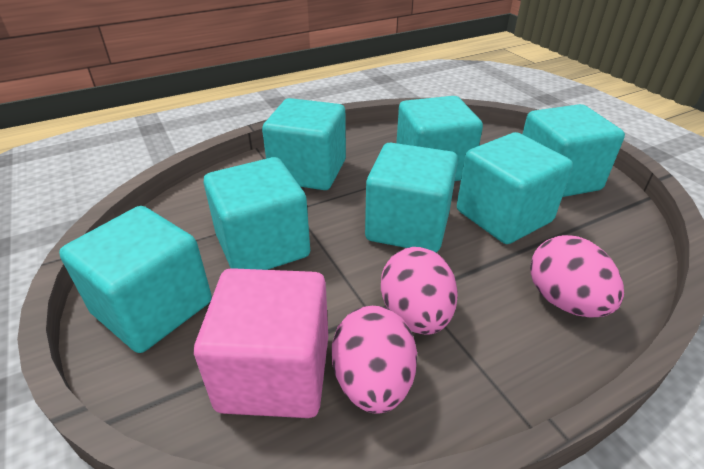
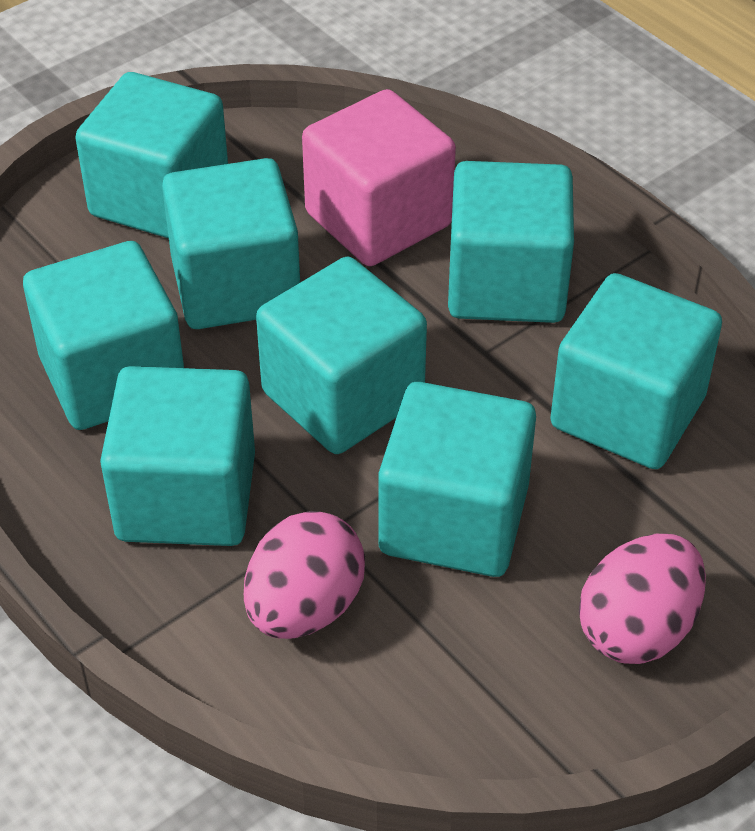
pink egg: [332,306,417,414] [381,247,458,334] [530,235,624,318] = 3 -> [244,511,365,639] [579,534,706,664] = 2
turquoise cube: [59,206,212,353] [203,157,310,270] [262,98,346,190] [365,143,458,252] [396,96,483,181] [457,132,573,244] [522,104,625,197] = 7 -> [23,241,184,430] [75,72,228,239] [100,366,255,546] [162,158,300,329] [256,257,427,454] [378,382,536,577] [448,161,574,323] [550,273,722,469] = 8

